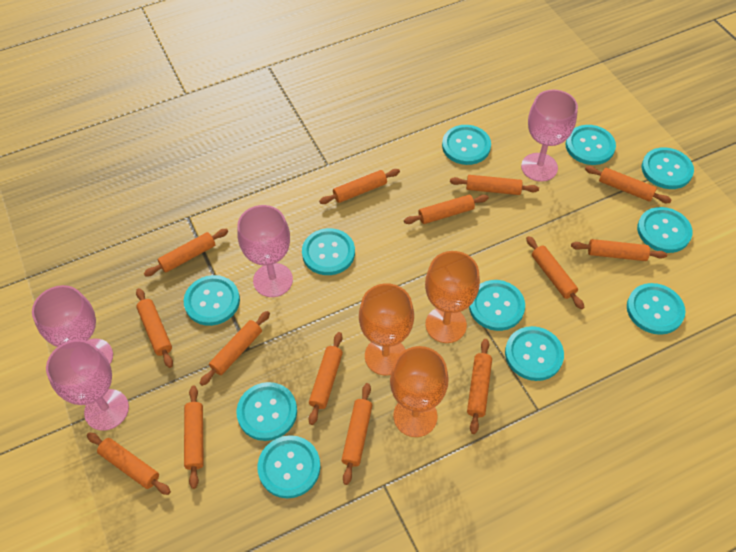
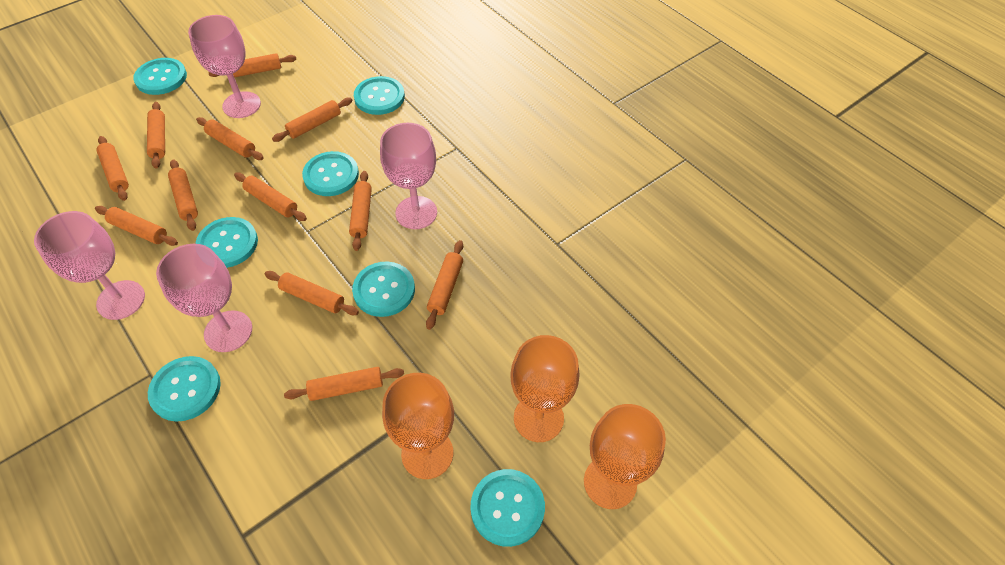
orange rolling pin: [87,433,171,495] [136,288,173,368] [144,229,228,277] [184,386,204,489] [200,311,270,386] [309,332,343,425] [319,169,400,204] [341,383,372,485] [404,195,489,224] [450,175,539,195] [467,339,492,434] [526,236,584,309] [571,239,667,261] [585,166,671,203] = 14 -> [95,206,178,246] [96,136,129,201] [147,102,165,168] [168,159,198,231] [196,117,264,160] [209,53,296,78] [234,173,307,221] [265,271,359,315] [272,98,352,142] [284,367,404,401] [349,171,372,251] [426,240,463,330] = 12
turquoise button: [184,275,240,326] [237,382,297,441] [257,435,321,498] [302,228,355,275] [442,125,491,165] [469,280,525,331] [505,326,564,381] [565,125,616,165] [627,283,686,335] [637,207,693,253] [642,147,694,189] = 11 -> [133,58,187,95] [148,356,221,422] [195,217,258,268] [302,151,359,196] [352,261,415,317] [354,76,405,115] [470,469,545,547] = 7

